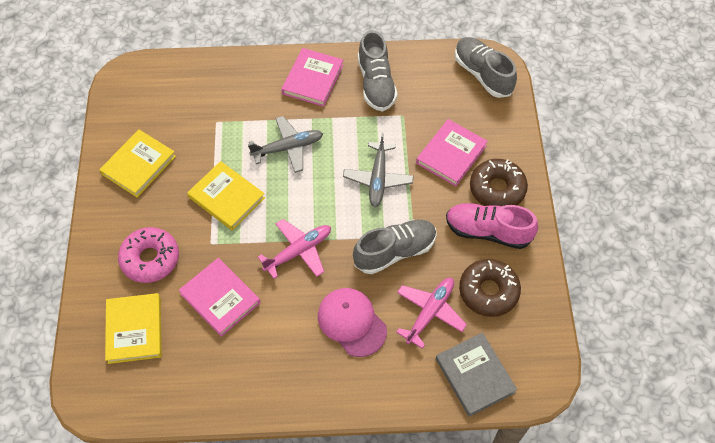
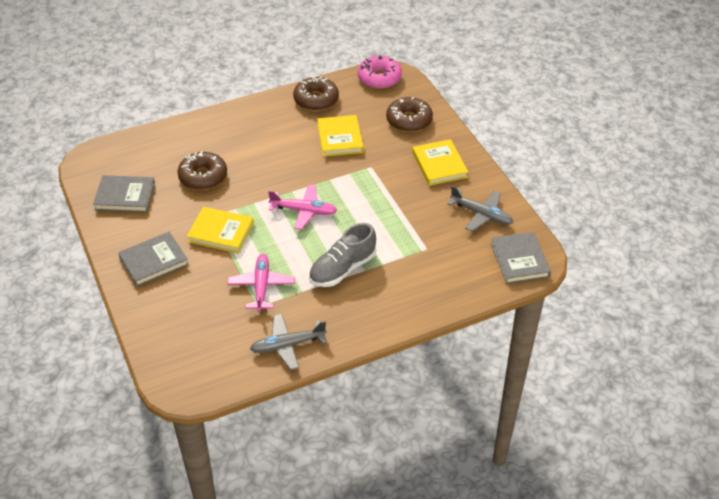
brown donut: [459,259,521,317] [470,159,528,206] = 2 -> [177,151,227,190] [293,76,339,111] [386,97,433,132] = 3
grey book: [436,333,517,417] = 1 -> [93,175,155,213] [118,232,189,287] [491,232,551,284] = 3
grey shoe: [353,220,437,274] [358,30,397,112] [455,37,517,98] = 3 -> [309,223,376,287] = 1
pink book: [179,258,261,337] [282,48,344,107] [416,119,488,186] = 3 -> none = 0
pink cap: [318,288,387,357] = 1 -> none = 0
pink shoe: [446,203,538,249] = 1 -> none = 0

